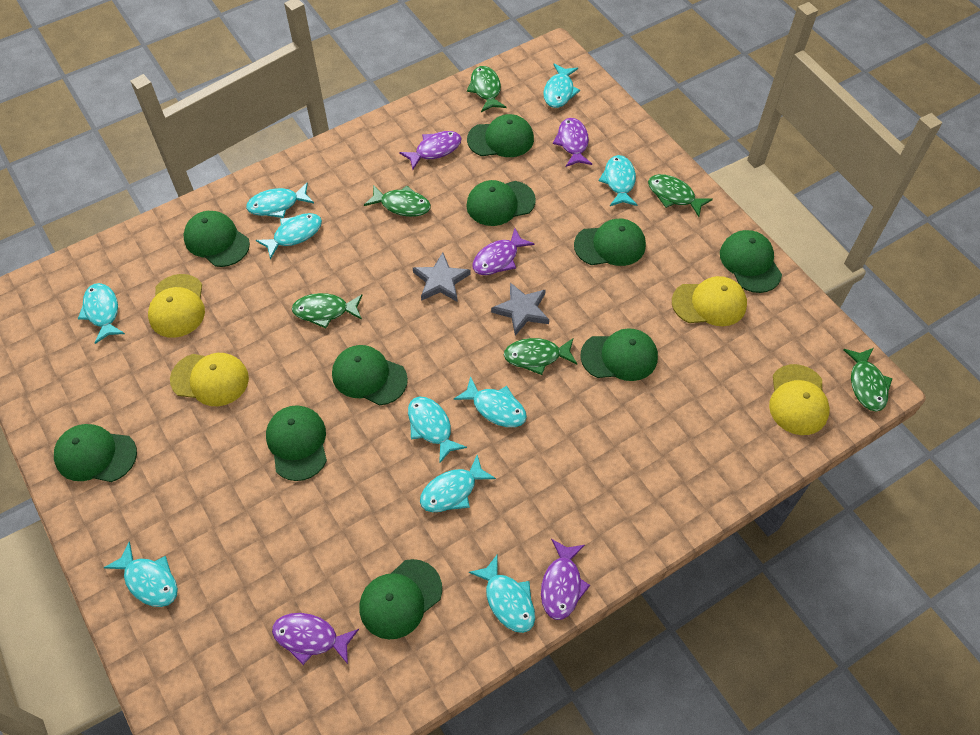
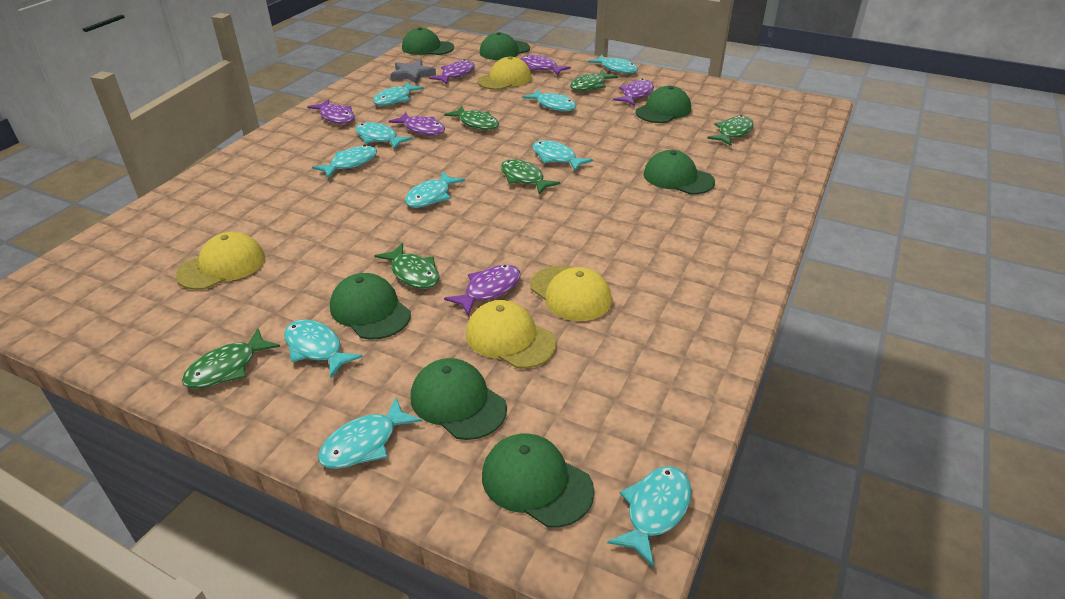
green cap: [54,424,137,482] [184,211,250,267] [266,405,327,481] [332,345,408,405] [360,559,442,639] [466,180,536,226] [467,114,534,157] [574,219,646,266] [580,328,658,381] [720,230,782,293] = 10 -> [330,273,411,339] [402,27,454,55] [411,358,507,440] [479,32,530,60] [482,433,594,528] [636,86,691,123] [643,150,715,194] = 7
grey star: [413,252,471,302] [491,282,549,336] = 2 -> [391,60,436,84] = 1
purple fish: [272,613,359,665] [399,131,462,169] [472,228,534,275] [541,539,590,620] [553,118,592,167] = 5 -> [308,99,355,124] [388,112,445,135] [429,60,475,84] [444,265,520,316] [521,55,571,76] [613,79,654,106] = 6

